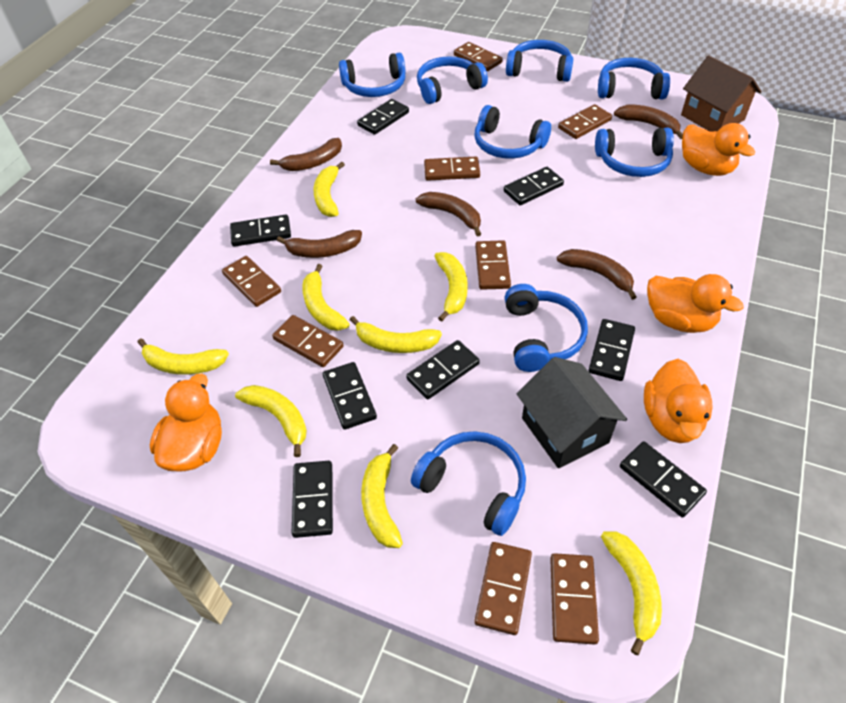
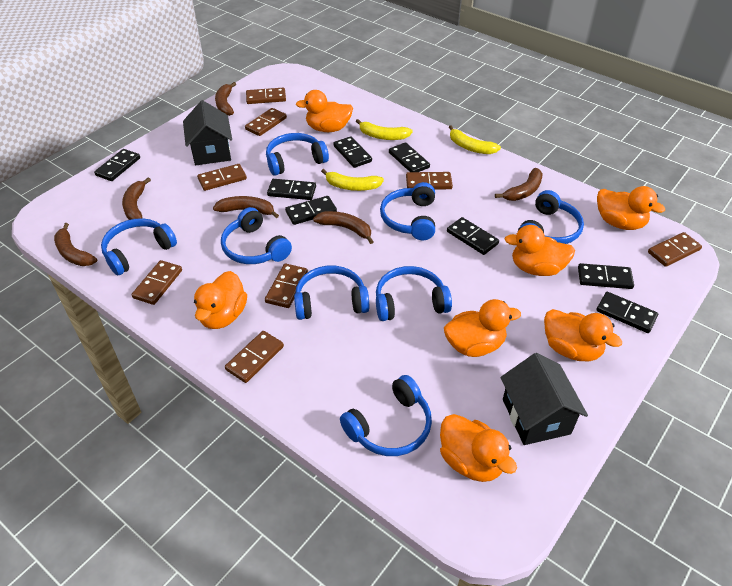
black house: [517,357,627,468] = 1 -> [183,100,232,165] [500,353,588,445] = 2
brown banana: [270,138,342,171] [277,230,362,258] [416,192,481,236] [557,249,637,300] [614,105,683,139] = 5 -> [54,223,97,266] [122,177,151,220] [213,196,279,218] [215,82,236,116] [313,211,374,244] [495,168,543,201] = 6
brown house: [681,55,762,132] = 1 -> none = 0
orange duck: [150,374,222,472] [644,359,713,443] [647,274,744,333] [682,123,755,176] = 4 -> [194,271,247,329] [296,90,353,132] [440,414,517,482] [444,299,521,357] [505,225,575,276] [544,309,622,361] [597,186,665,230] = 7
yellow banana: [137,338,229,375] [235,385,307,457] [302,264,350,331] [313,162,345,217] [349,316,442,353] [361,444,403,548] [435,252,468,322] [601,531,662,655] = 8 -> [321,169,384,191] [356,119,413,140] [449,125,501,154] = 3

